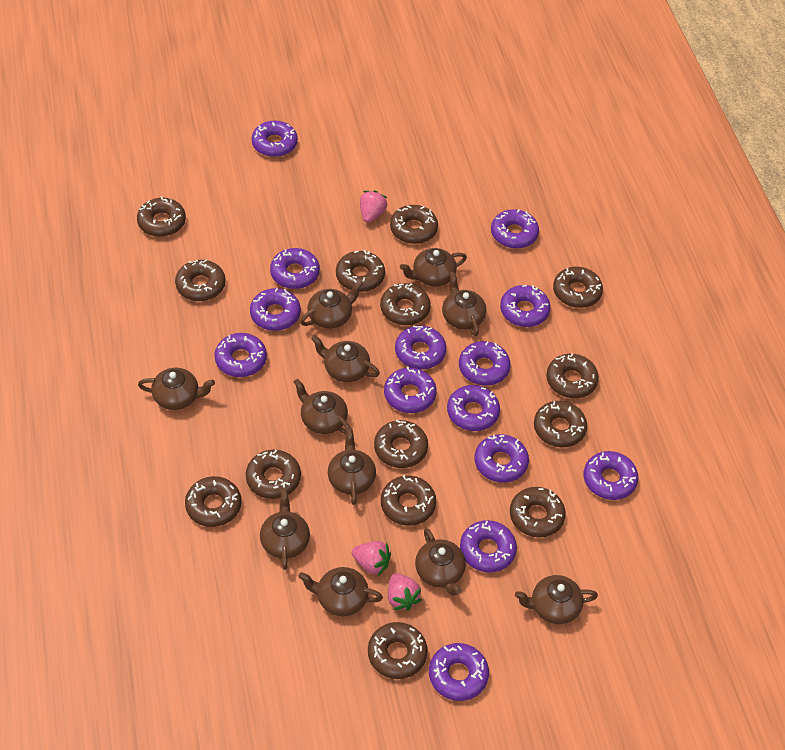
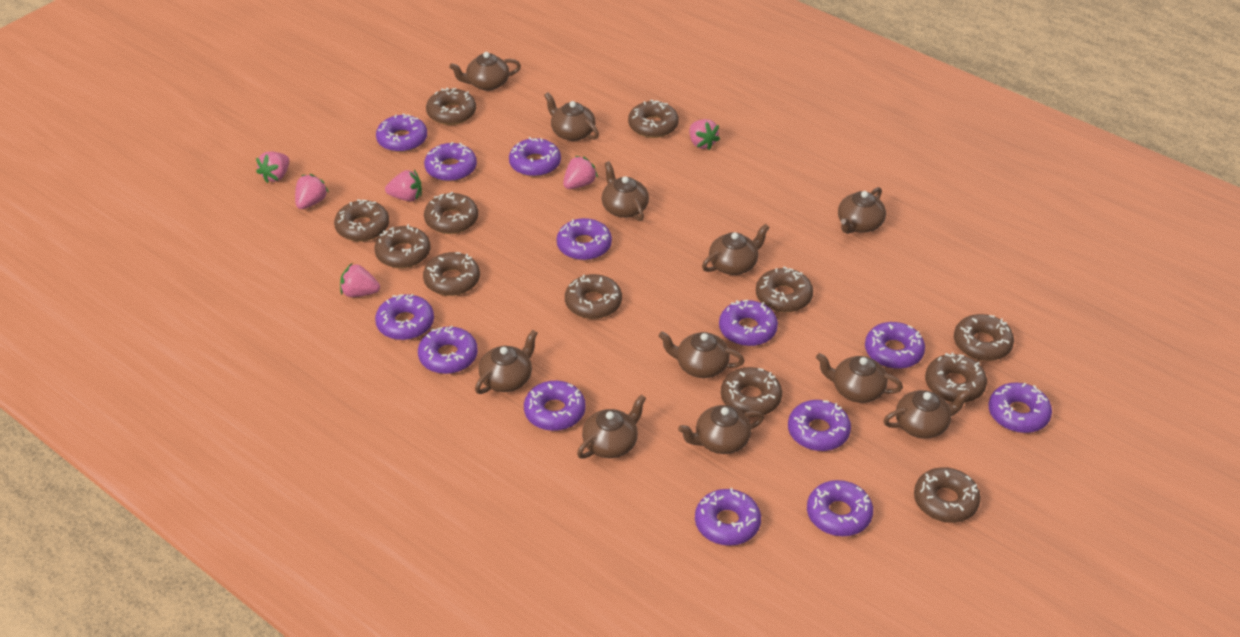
brown donut: [137,196,186,237] [175,260,226,301] [185,476,241,527] [246,450,301,499] [336,250,385,292] [368,622,428,679] [374,420,428,468] [380,283,431,325] [381,475,436,526] [390,205,438,244] [510,487,566,537] [534,401,587,447] [546,353,599,398] [553,267,603,308] = 14 -> [334,199,389,242] [375,224,431,268] [423,252,480,296] [424,192,478,234] [426,88,476,125] [565,274,622,319] [628,100,679,138] [721,367,782,417] [756,266,813,312] [914,467,981,523] [925,353,987,403] [954,314,1014,361] = 12
pink strawberry: [352,541,391,576] [360,190,388,223] [388,573,422,611] = 3 -> [256,151,289,183] [295,174,329,209] [340,263,380,297] [385,170,422,201] [563,156,598,189] [690,119,720,150] = 6
purple donut: [215,333,267,377] [250,288,301,331] [252,121,298,157] [270,248,320,289] [384,367,437,413] [395,325,446,369] [429,643,489,701] [447,385,500,431] [459,341,511,386] [460,520,517,573] [475,434,529,483] [491,209,539,249] [500,285,551,327] [584,451,638,500] = 14 -> [375,294,434,340] [376,113,427,152] [418,326,478,374] [424,142,477,182] [509,137,561,177] [524,381,586,431] [557,218,612,260] [695,488,761,546] [719,300,778,346] [788,400,851,451] [807,480,873,536] [865,322,925,369] [989,383,1052,433] = 13

